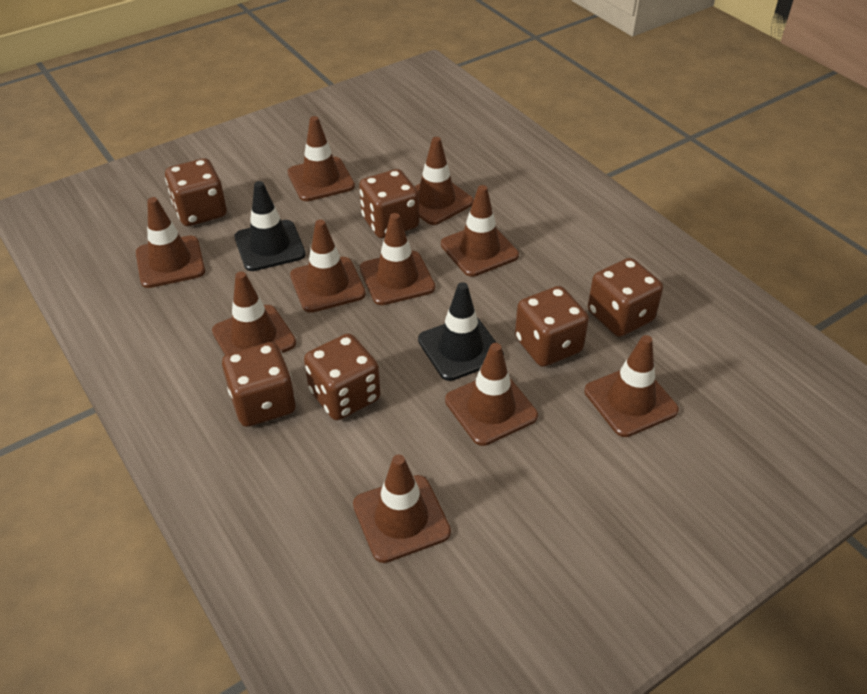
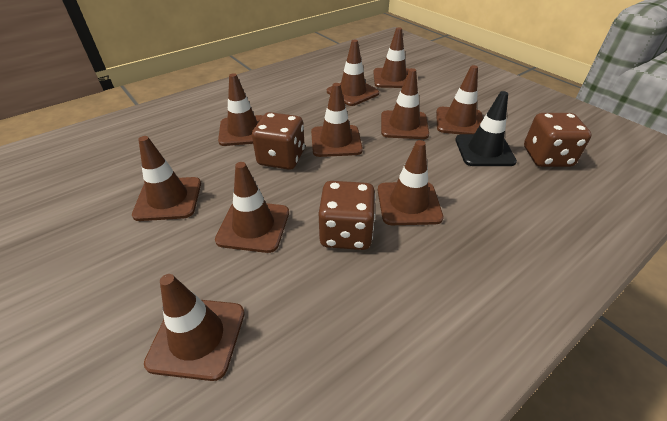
black traffic cone: [234,181,306,271] [418,282,504,381] = 2 -> [455,91,517,166] = 1
brown dice: [165,158,227,226] [222,342,296,427] [304,334,380,420] [359,169,419,238] [515,286,589,367] [588,258,663,337] = 6 -> [252,112,305,170] [319,181,376,250] [524,113,592,167] = 3

